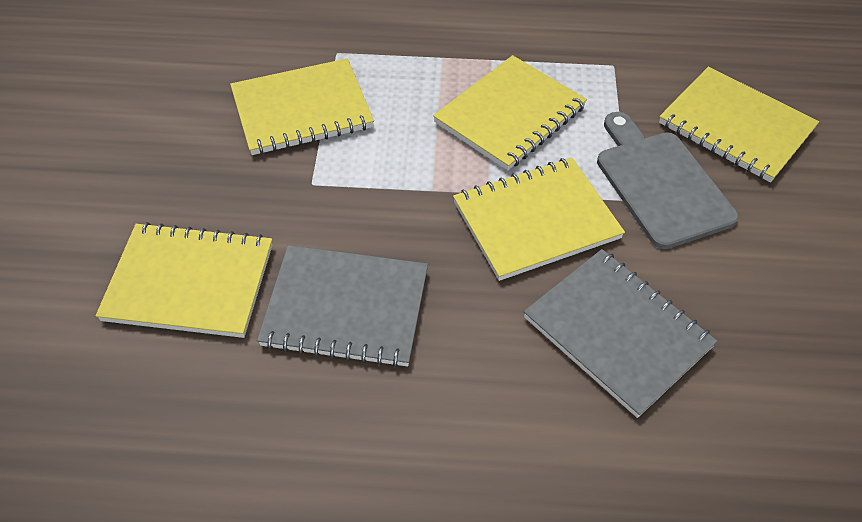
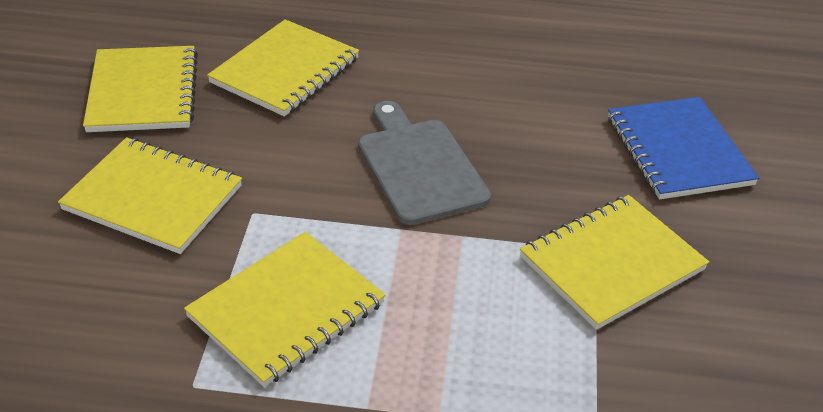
blue notebook: none = 0 -> [608,97,759,200] = 1
grey notebook: [257,245,428,368] [524,249,718,418] = 2 -> none = 0

